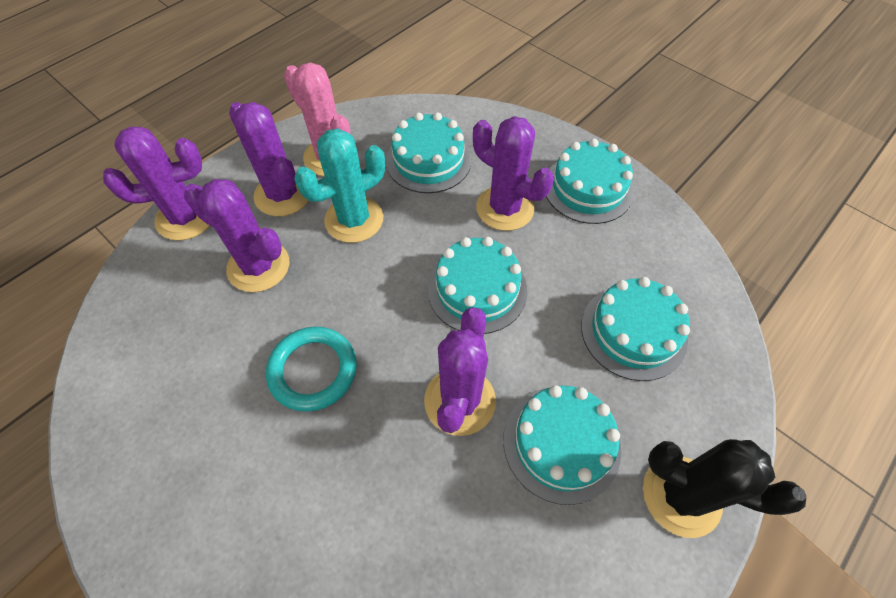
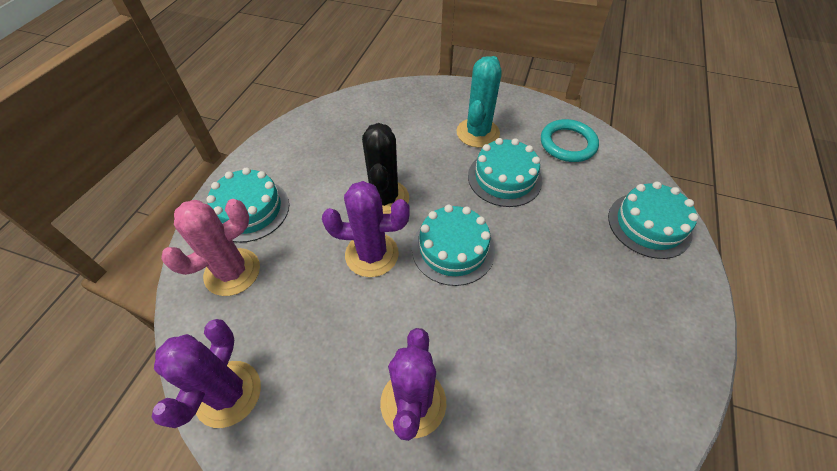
purple cactus: [103,126,210,241] [184,179,289,292] [229,102,309,216] [424,307,496,436] [473,116,554,231] = 5 -> [152,319,261,428] [322,181,410,277] [380,328,446,441] = 3
turquoise cake: [386,112,472,193] [427,237,527,334] [503,385,621,505] [546,138,634,224] [581,277,690,381] = 5 -> [206,167,289,243] [412,205,495,286] [468,138,542,207] [608,182,698,259] = 4

